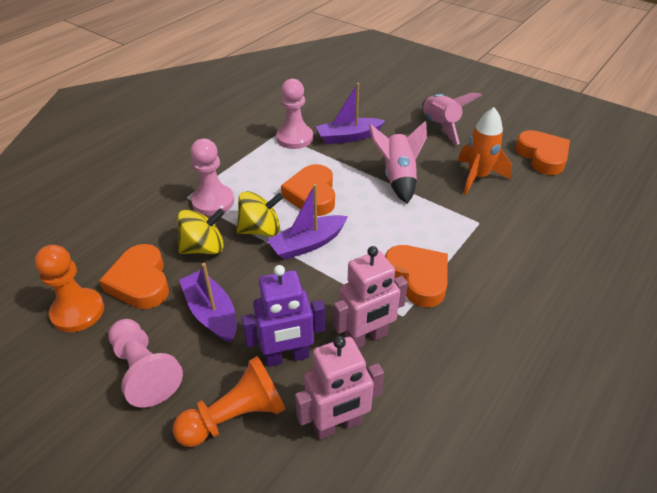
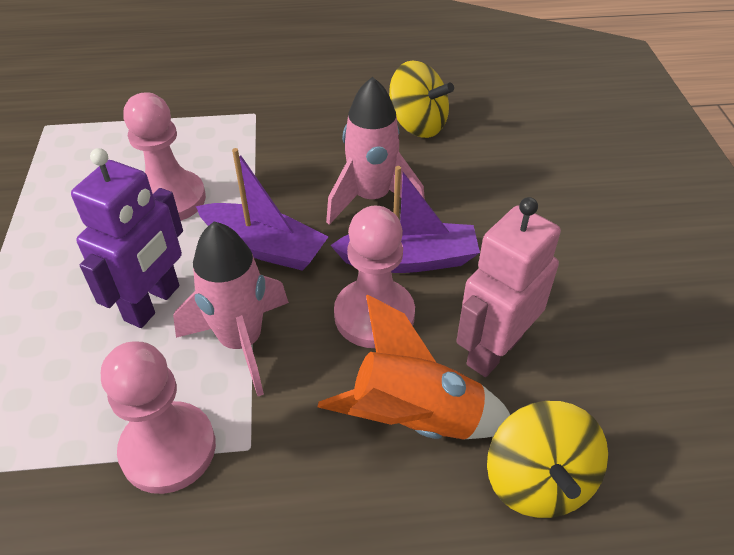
orange heart: [99,244,169,309] [281,164,335,216] [385,245,448,307] [515,130,570,175] = 4 -> none = 0
orange pawn: [35,245,104,332] [173,356,285,447] = 2 -> none = 0
pink robot: [295,336,384,440] [333,246,408,348] = 2 -> [456,197,561,377] = 1
purple boat: [179,263,237,343] [267,184,348,260] [316,83,385,144] = 3 -> [196,148,329,271] [330,166,480,273] = 2

